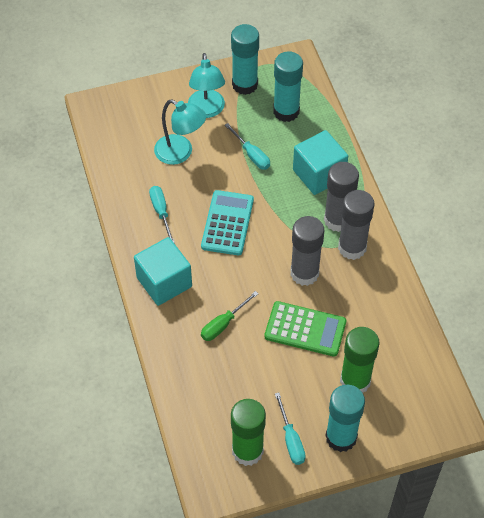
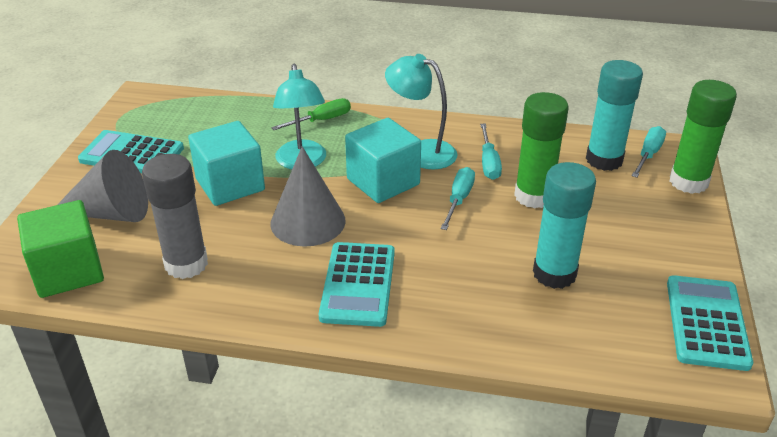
green calculator: [264,301,346,357] = 1 -> none = 0
green cube: none = 0 -> [17,200,104,298] = 1
grey cone: none = 0 -> [57,150,148,222] [270,146,346,247] = 2
grey glue stick: [290,216,324,286] [324,162,359,232] [338,190,375,260] = 3 -> [142,154,208,279] = 1
turquoise calculator: [201,190,254,255] = 1 -> [78,130,184,173] [319,242,395,327] [667,275,753,371] = 3
turquoise glue stick: [231,24,259,95] [273,51,303,122] [326,385,365,452] = 3 -> [533,162,596,289] [586,60,643,171] = 2

